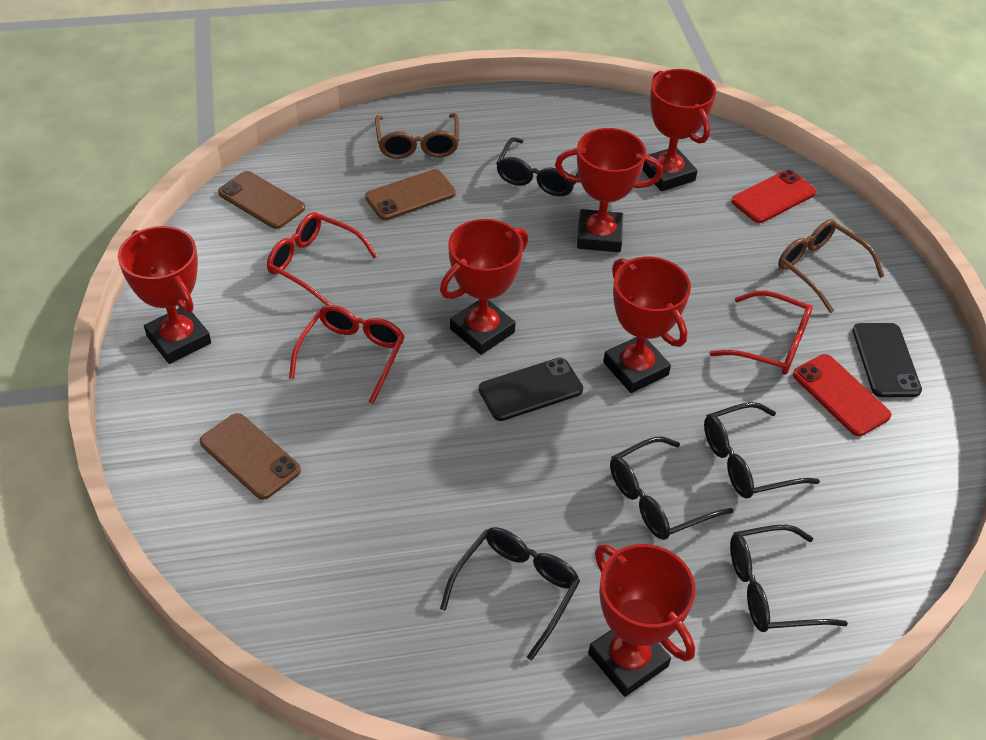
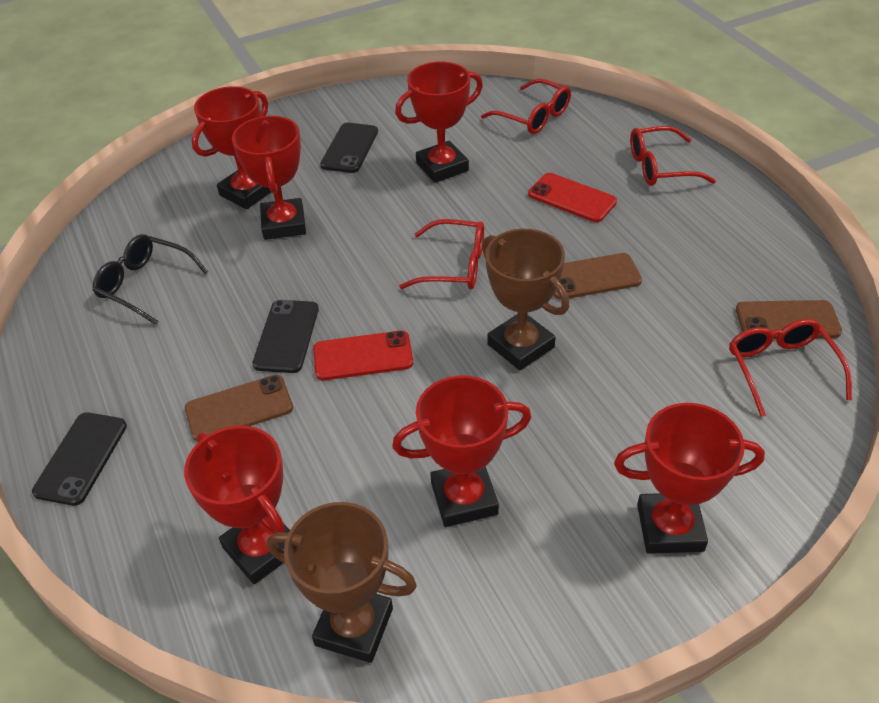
black glasses: [440,527,580,661] [496,137,579,196] [610,436,733,540] [704,402,820,499] [730,525,848,632] = 5 -> [93,234,208,325] = 1
black phone: [479,358,583,421] [852,323,922,397] = 2 -> [32,412,127,506] [252,300,319,373] [320,123,378,173] = 3
brown glasses: [375,113,459,159] [778,219,884,313] = 2 -> none = 0
brown trophy: none = 0 -> [267,502,417,663] [482,229,569,370] = 2
red glasses: [267,212,377,305] [289,305,405,404] [710,290,813,375] = 3 -> [399,219,484,289] [481,79,571,134] [630,126,716,186] [729,319,852,417] = 4

